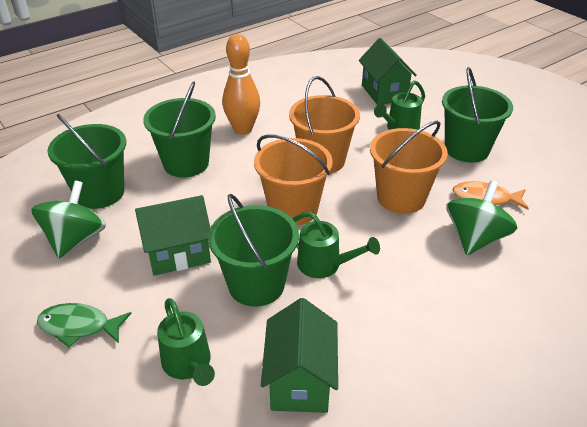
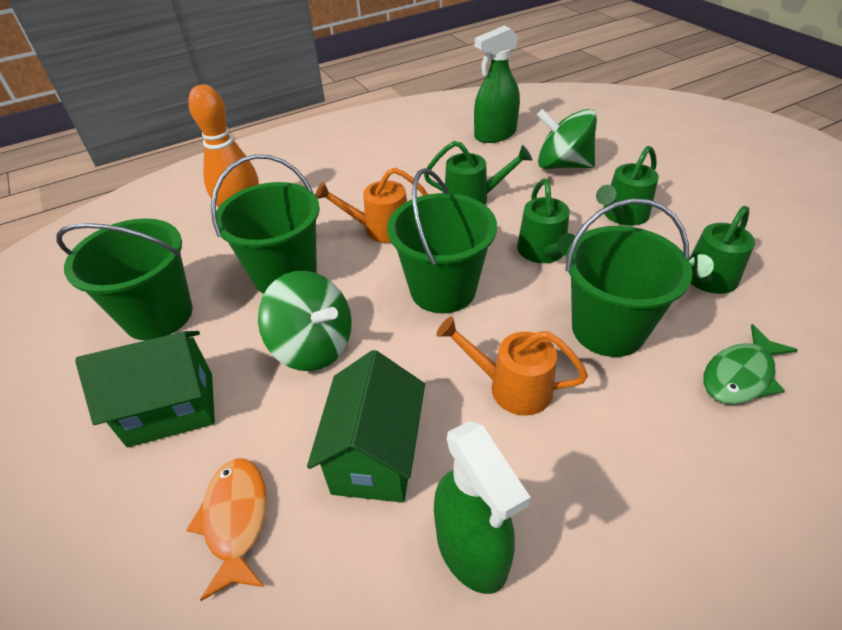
green house: [135,195,211,276] [261,298,338,413] [359,38,417,105] = 3 -> [75,331,215,447] [307,350,425,503] = 2
green spray bottle: none = 0 -> [434,421,531,594] [474,25,520,143] = 2
green watering can: [157,298,215,386] [292,212,380,278] [374,80,425,130] = 3 -> [424,141,532,205] [517,179,575,263] [596,146,659,226] [689,206,755,294] = 4
orange bucket: [254,134,333,225] [289,76,360,174] [370,121,448,214] = 3 -> none = 0
orange watering can: none = 0 -> [315,168,428,243] [436,316,588,416] = 2

